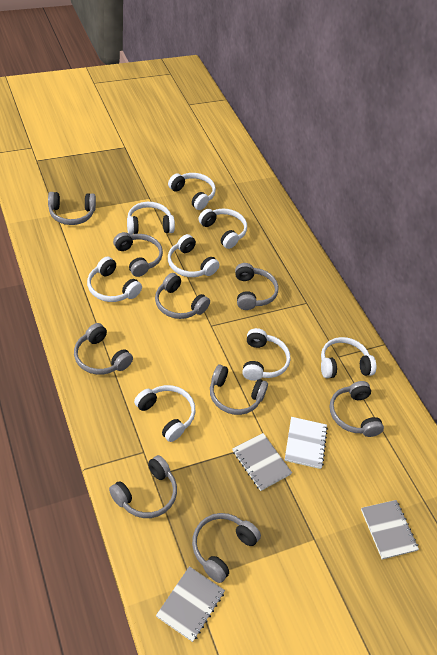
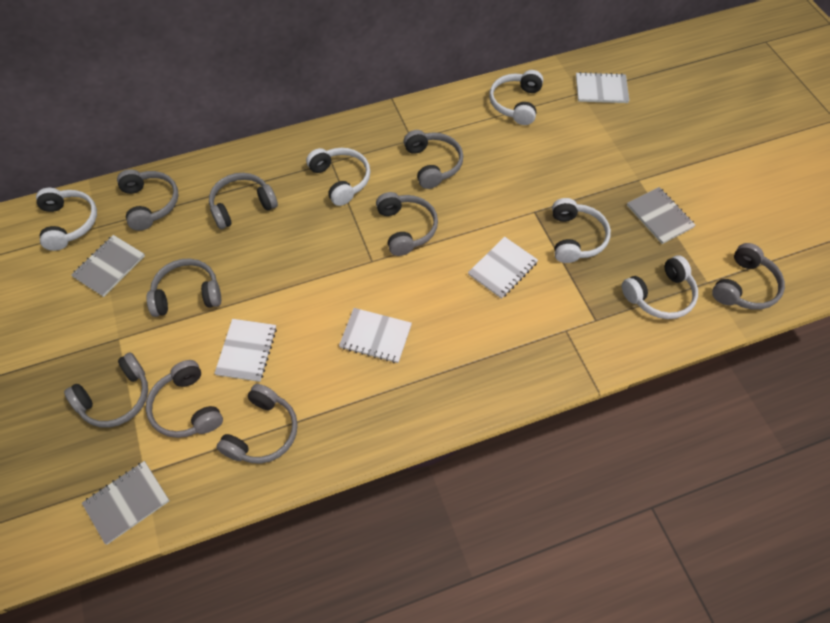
white headphones: [87,256,142,302] [127,202,175,235] [134,385,195,442] [168,173,216,210] [168,234,219,277] [198,209,247,249] [242,328,291,381] [321,337,376,378] = 8 -> [36,188,97,251] [306,148,370,206] [489,70,543,125] [552,198,611,263] [622,256,698,319] = 5
white notebook: [284,417,328,469] = 1 -> [214,319,277,382] [339,308,412,363] [468,237,538,299] [576,72,629,103] = 4

